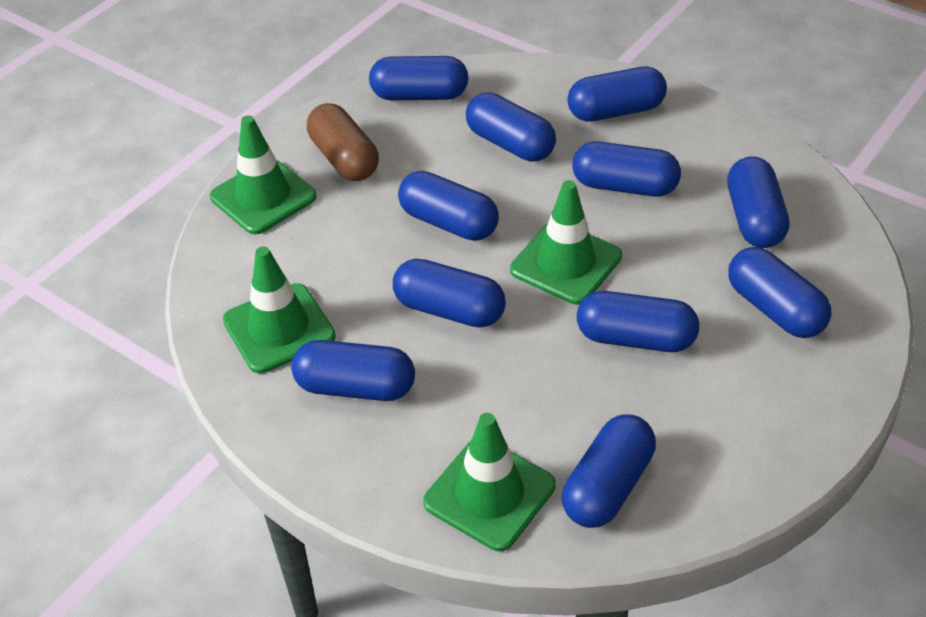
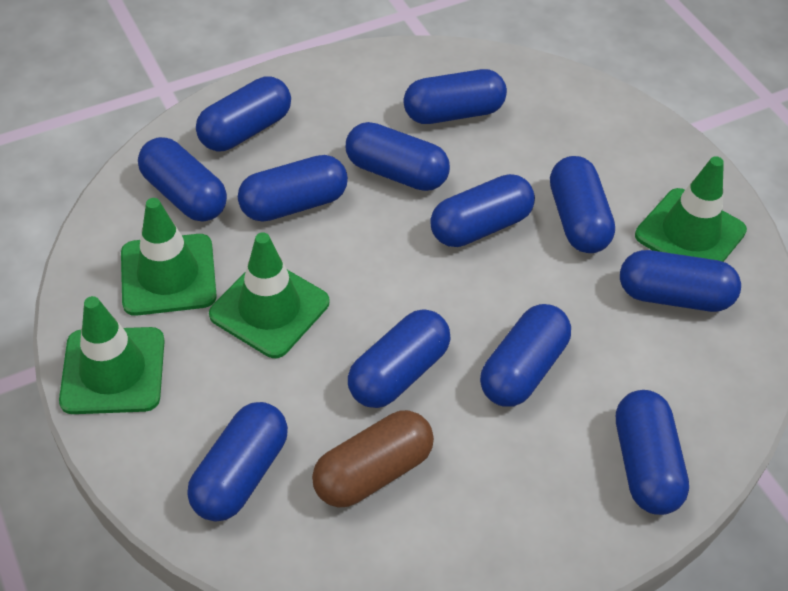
blue capsule: [291,340,415,401] [369,56,469,100] [393,259,506,327] [398,171,499,241] [466,92,556,162] [562,414,656,528] [567,66,667,122] [572,141,681,197] [577,291,699,352] [727,156,789,248] [728,247,831,338] = 11 -> [138,137,227,222] [187,402,288,521] [196,76,291,151] [238,155,348,222] [346,122,450,191] [348,310,450,408] [404,69,507,124] [430,174,535,247] [480,304,571,407] [550,156,615,253] [616,390,689,515] [620,250,741,312] = 12

